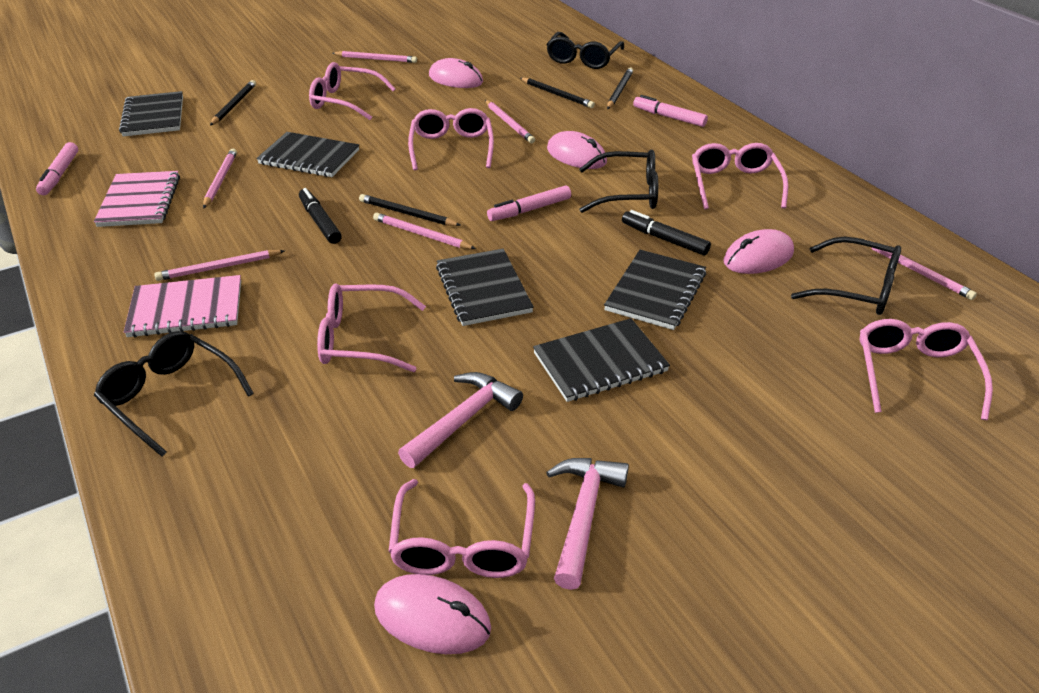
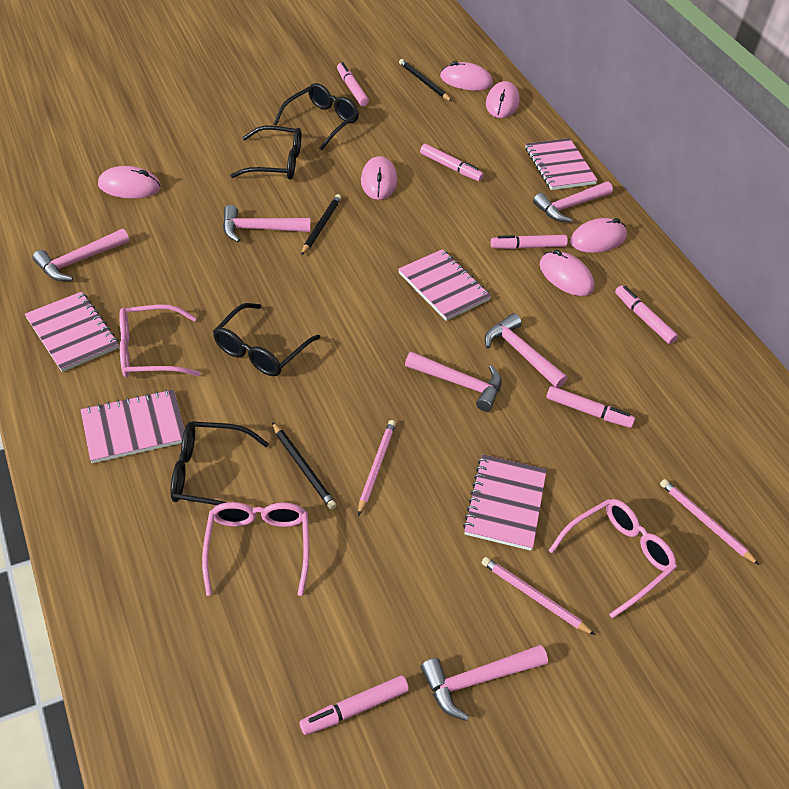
black marker: [299,188,342,244] [622,210,711,255] = 2 -> none = 0
black notebook: [119,91,183,136] [256,132,359,177] [436,249,534,326] [533,318,670,402] [604,250,706,330] = 5 -> none = 0
black pencil: [210,80,256,126] [359,194,461,226] [520,78,595,108] [607,68,633,109] = 4 -> [272,422,337,510] [301,194,342,255] [399,59,452,101] = 3
pink glasses: [309,62,396,120] [317,283,426,372] [388,479,535,578] [408,108,494,171] [692,143,788,209] [860,319,993,420] = 6 -> [119,304,201,377] [202,502,309,596] [548,499,677,619] = 3
pink hammer: [398,372,523,468] [546,458,629,590] = 2 -> [33,229,129,281] [223,205,310,242] [405,351,502,411] [421,645,548,721] [485,313,568,388] [533,182,613,223] = 6
pink marker: [36,142,78,195] [487,185,571,221] [633,95,708,127] = 3 -> [300,675,409,735] [337,62,369,106] [420,144,484,181] [491,235,568,249] [546,386,635,428] [615,285,678,344] = 6
pink mouse: [374,574,491,654] [429,58,483,88] [547,131,607,169] [723,229,794,274] = 4 -> [98,166,161,198] [361,156,397,200] [440,61,493,91] [486,81,520,118] [539,249,594,296] [570,218,627,253] = 6
pink notebook: [94,171,180,227] [124,275,241,337] = 2 -> [25,292,119,372] [81,389,185,463] [398,249,491,321] [463,454,547,551] [525,138,598,190] = 5
pink pencil: [154,250,285,281] [203,149,237,209] [332,51,417,63] [373,213,476,249] [485,100,535,143] [864,239,977,300] = 6 -> [358,420,396,516] [482,557,595,635] [660,479,759,565] = 3

